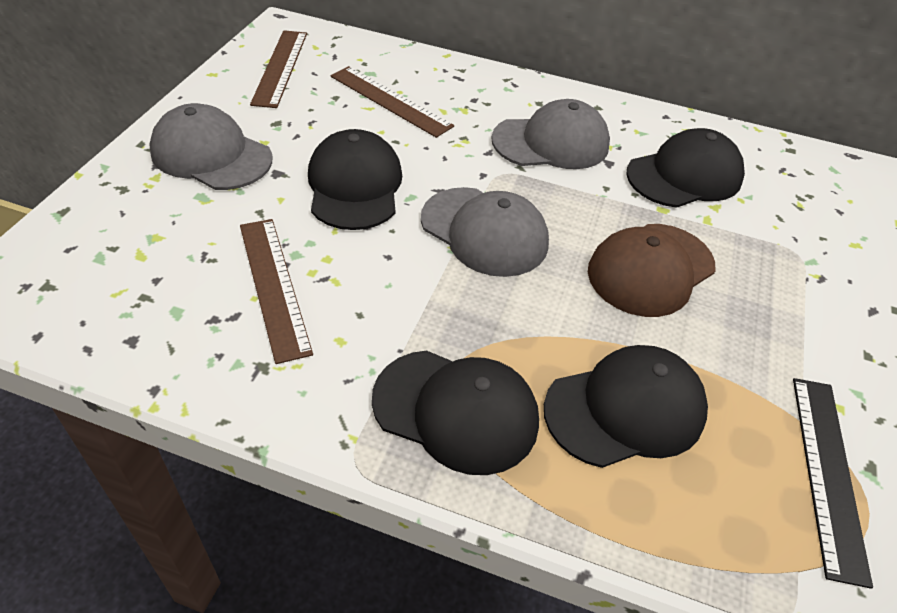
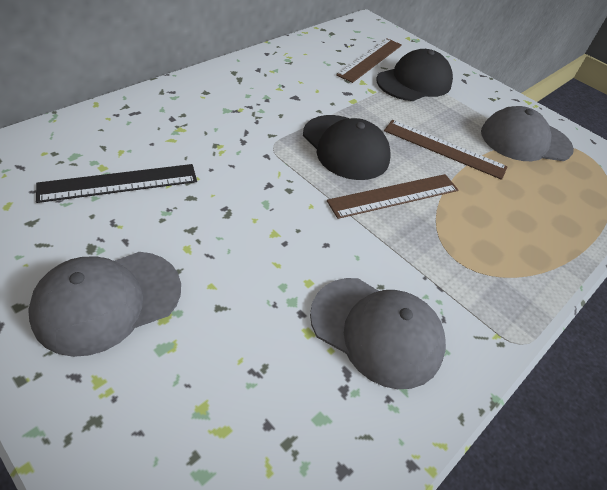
black cap: [308,129,402,230] [372,350,539,475] [544,345,708,468] [626,128,745,208] = 4 -> [303,115,391,180] [376,49,453,101] = 2
brown cap: [588,224,715,317] = 1 -> none = 0

